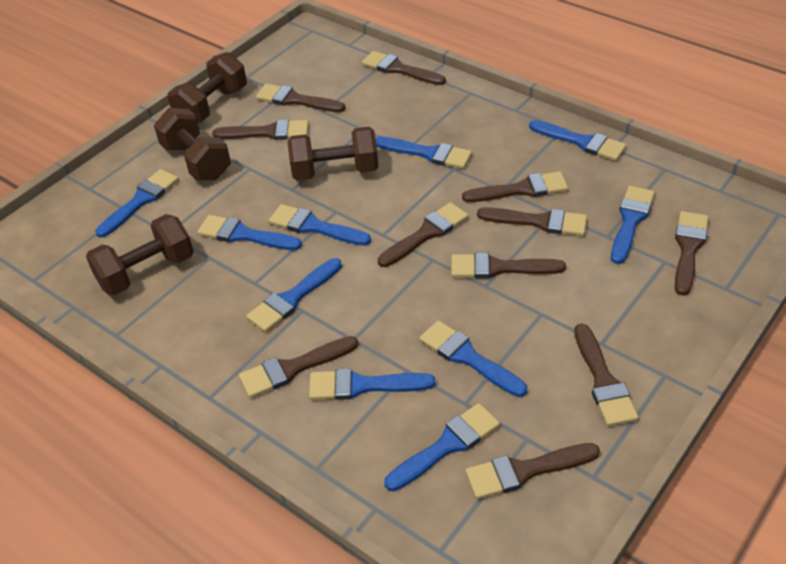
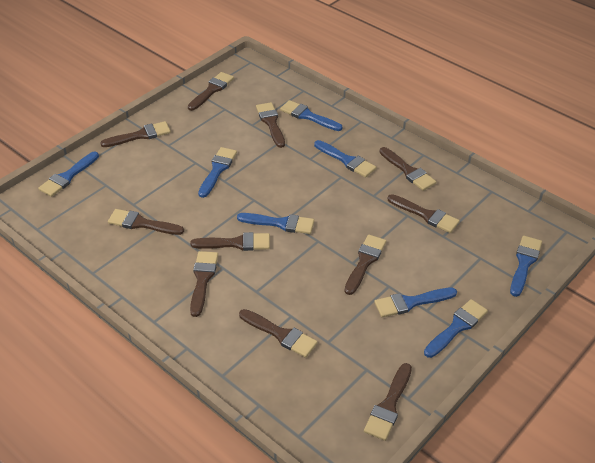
blue brush: [95,169,179,238] [197,215,302,250] [246,258,342,332] [269,204,371,246] [309,368,435,400] [376,137,472,169] [384,403,500,491] [419,320,527,397] [529,120,627,161] [611,186,655,264] = 10 -> [38,152,99,197] [198,147,237,198] [237,213,314,234] [280,100,342,131] [314,140,376,177] [374,287,457,317] [424,299,488,358] [510,236,542,297] = 8
brown dumbbell: [86,214,194,295] [154,108,231,180] [168,52,247,123] [288,127,379,181] = 4 -> none = 0

